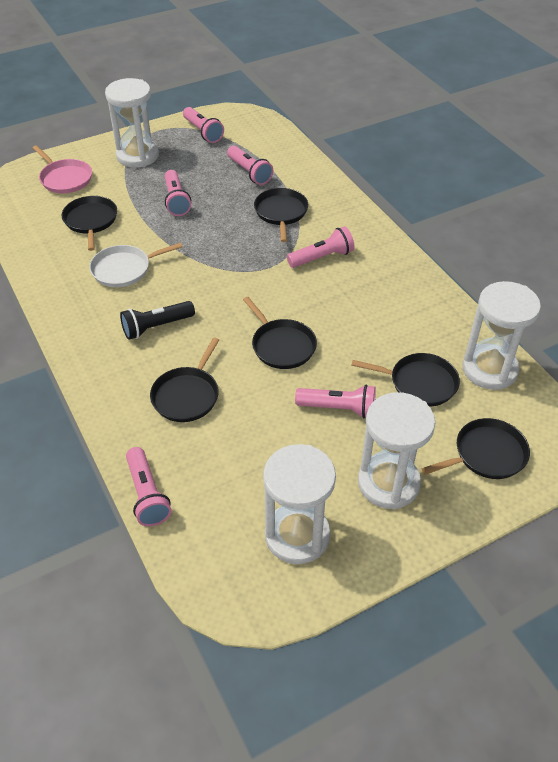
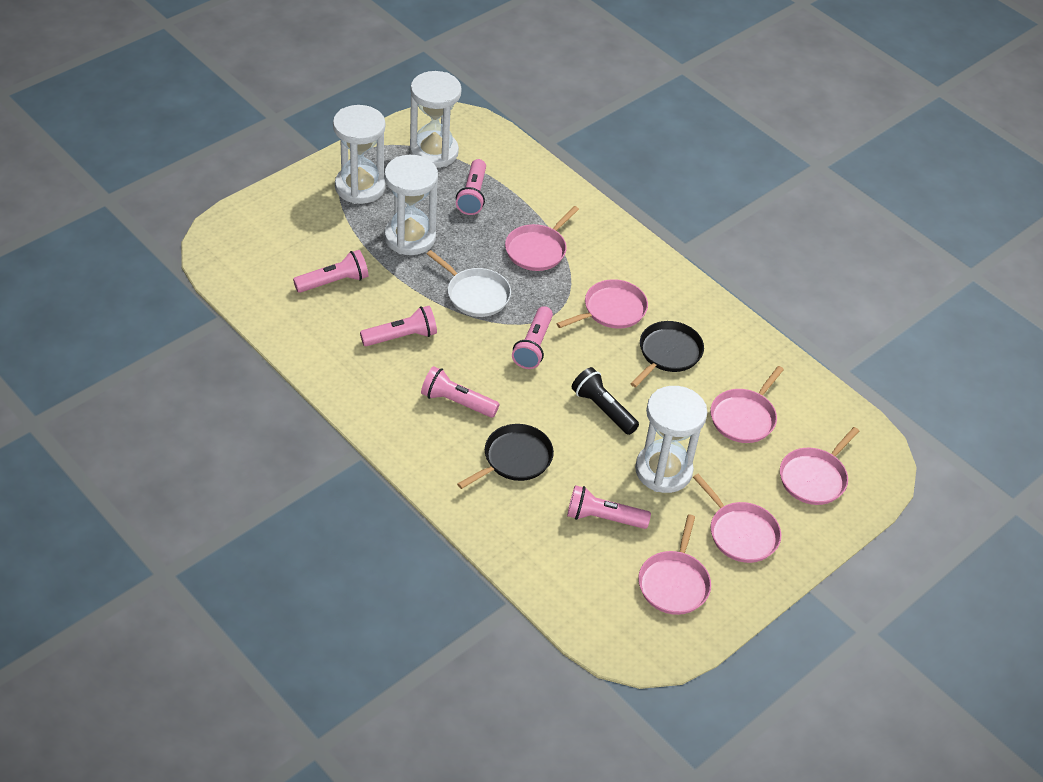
black pan: [62,196,117,251] [150,337,219,422] [243,297,317,369] [254,188,308,242] [351,353,460,407] [422,418,530,479] = 6 -> [457,424,554,489] [630,321,704,387] = 2
pink pan: [33,145,92,193] = 1 -> [505,206,579,271] [556,279,648,329] [638,514,711,615] [693,474,781,563] [710,366,784,443] [780,427,859,505] = 6

